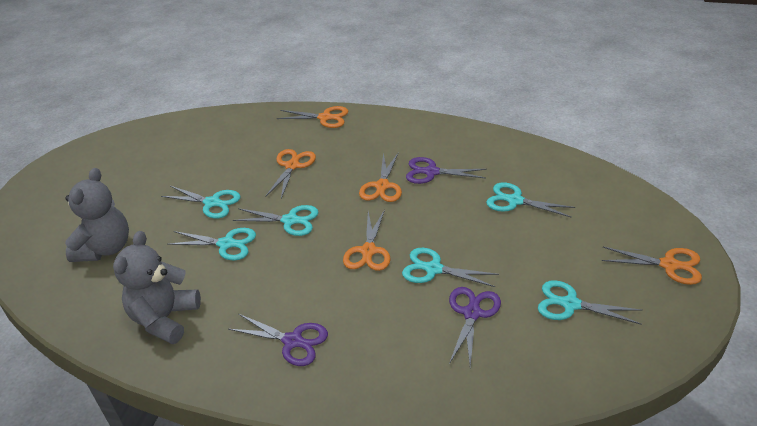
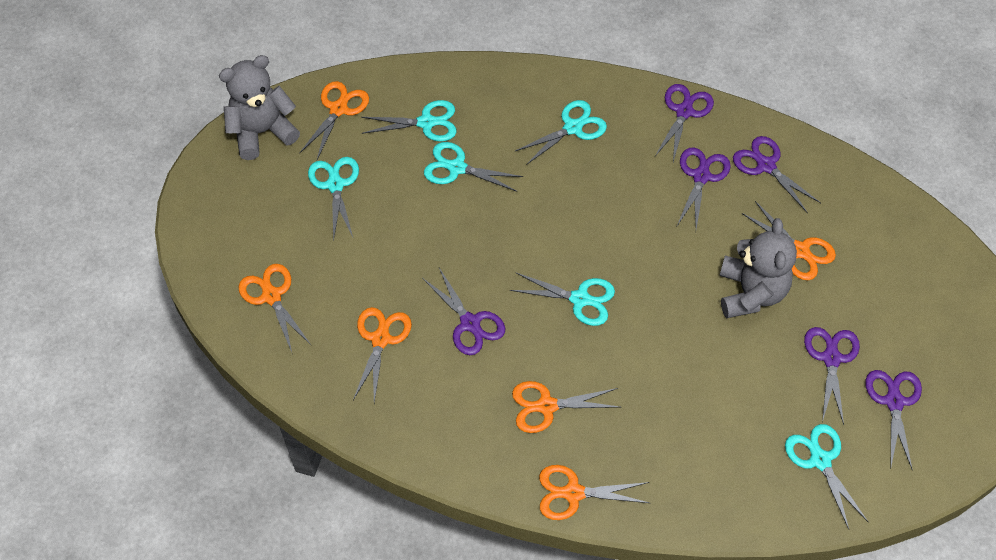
orange scissors: [266,149,316,198] [277,106,348,128] [343,209,391,271] [359,152,402,202] [602,247,702,285] = 5 -> [238,264,312,352] [299,81,369,159] [353,307,412,403] [512,381,619,433] [539,465,649,520] [741,201,836,280] = 6
purple scissors: [228,314,328,366] [406,157,487,184] [449,287,501,366] = 3 -> [422,268,505,355] [655,84,714,162] [677,147,731,229] [733,136,821,213] [804,327,860,425] [865,370,922,471] = 6

